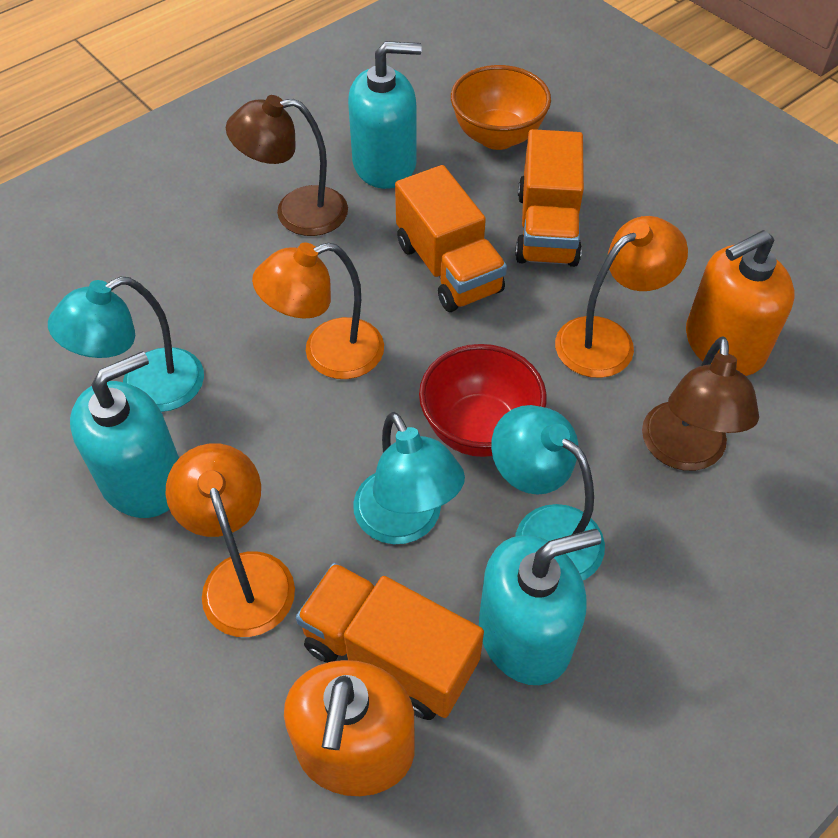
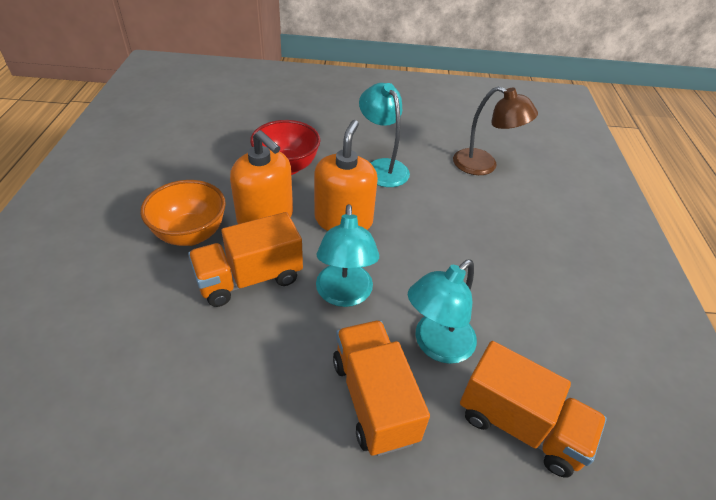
brown lamp: [226,95,348,236] [642,337,759,471] = 2 -> [453,86,538,175] = 1
orange lamp: [166,443,295,637] [252,242,384,379] [555,216,688,378] = 3 -> none = 0
turquoise soap dispenser: [70,351,179,518] [348,41,422,189] [479,529,601,685] = 3 -> none = 0

